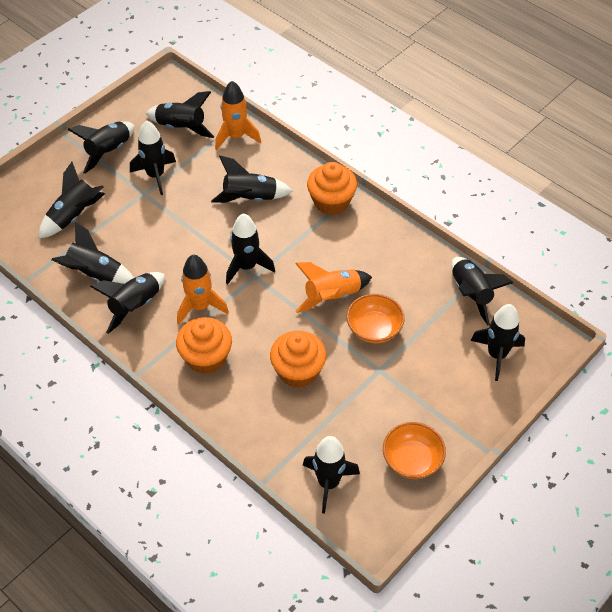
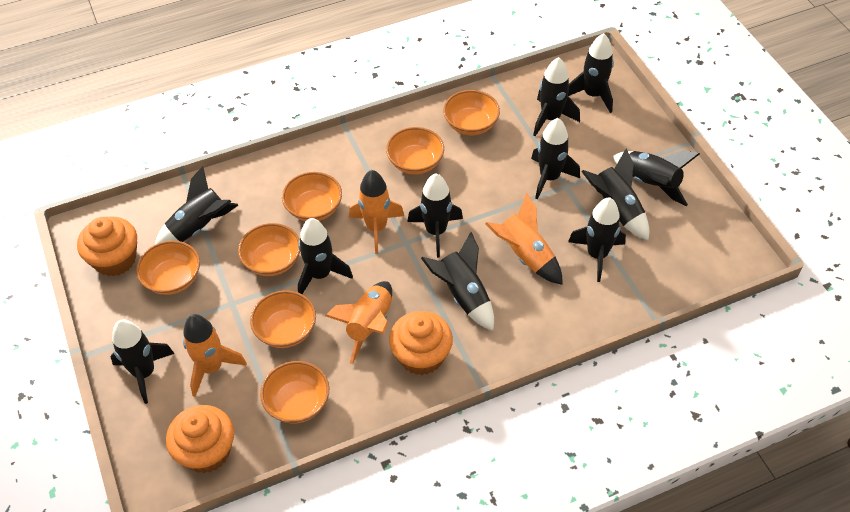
orange bowl: [346,294,405,343] [383,422,446,479] = 2 -> [136,241,200,295] [238,223,300,276] [250,290,316,348] [260,361,329,424] [282,172,342,221] [386,127,444,175] [443,90,500,135] = 7
orange rocket: [177,255,229,325] [215,81,261,150] [295,262,372,313] = 3 -> [183,314,247,397] [325,281,392,364] [349,170,404,254] [485,193,563,285] = 4

